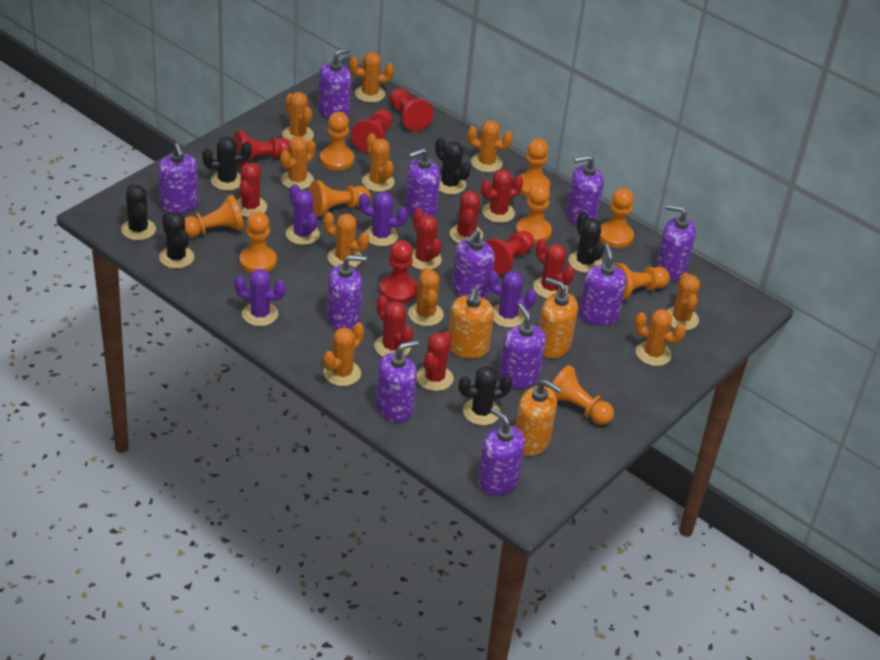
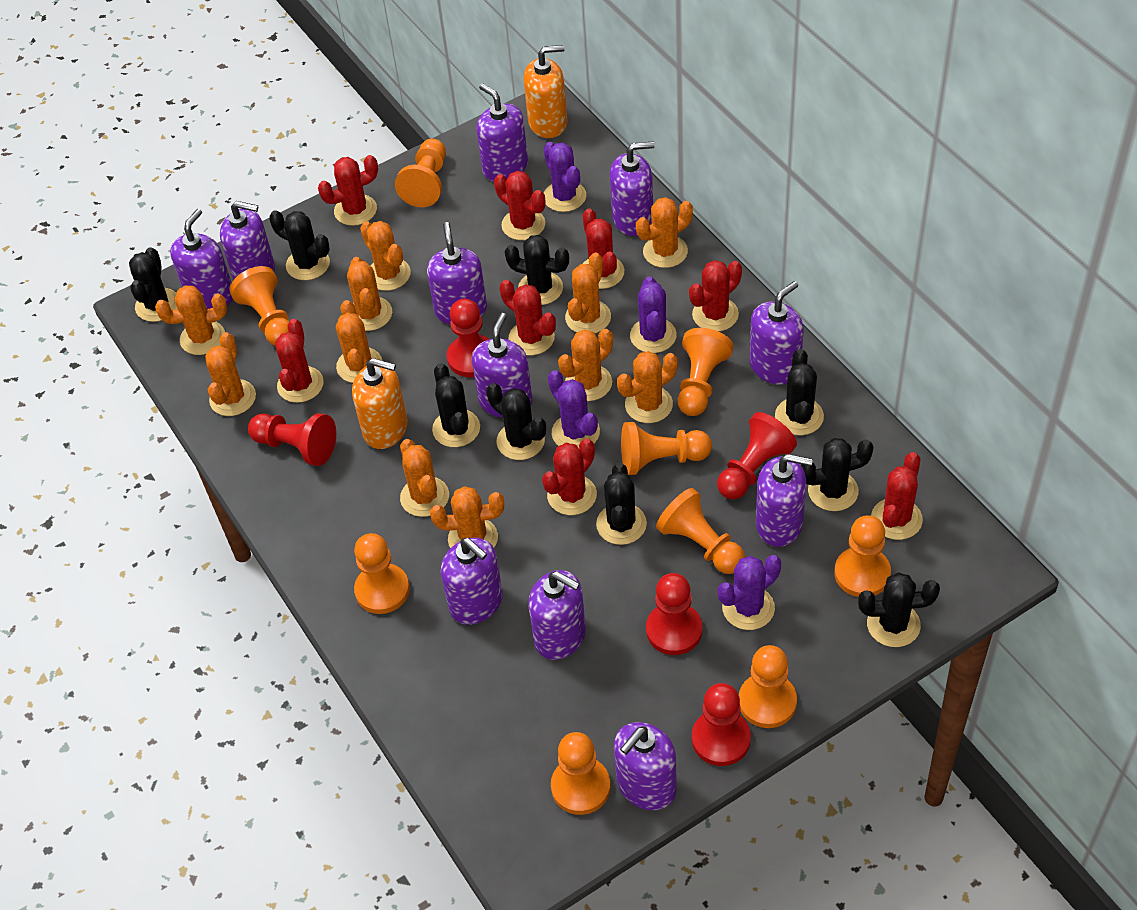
black cactus: [121,184,156,240] [159,212,194,269] [202,137,251,191] [435,137,471,194] [459,366,512,425] [569,212,604,273] = 6 -> [129,247,177,322] [269,210,330,280] [432,363,480,447] [486,383,546,460] [505,235,569,305] [596,463,647,545] [775,349,824,435] [801,438,874,511] [858,573,940,647] = 9
orange cactus: [280,136,316,190] [282,92,314,142] [323,212,369,267] [323,323,364,386] [349,52,394,103] [362,133,395,192] [408,268,444,326] [467,120,513,172] [635,309,686,366] [667,273,700,330] = 10 -> [155,285,227,355] [205,332,256,416] [336,300,383,383] [347,257,392,331] [360,221,411,291] [400,439,449,517] [430,486,504,548] [558,329,613,401] [565,252,611,333] [617,351,678,423] [636,197,693,268] = 11
orange soap dispenser: [449,287,494,359] [515,379,562,456] [539,277,578,358] = 3 -> [352,358,408,449] [523,45,567,138] = 2
red cactus: [236,163,267,217] [374,295,413,357] [412,209,442,270] [417,331,453,391] [450,190,483,243] [481,169,523,223] [533,239,575,299] = 7 -> [275,319,324,403] [318,155,378,226] [494,171,545,240] [500,280,556,355] [542,439,597,515] [583,209,624,289] [689,260,742,332] [871,452,923,540] = 8

